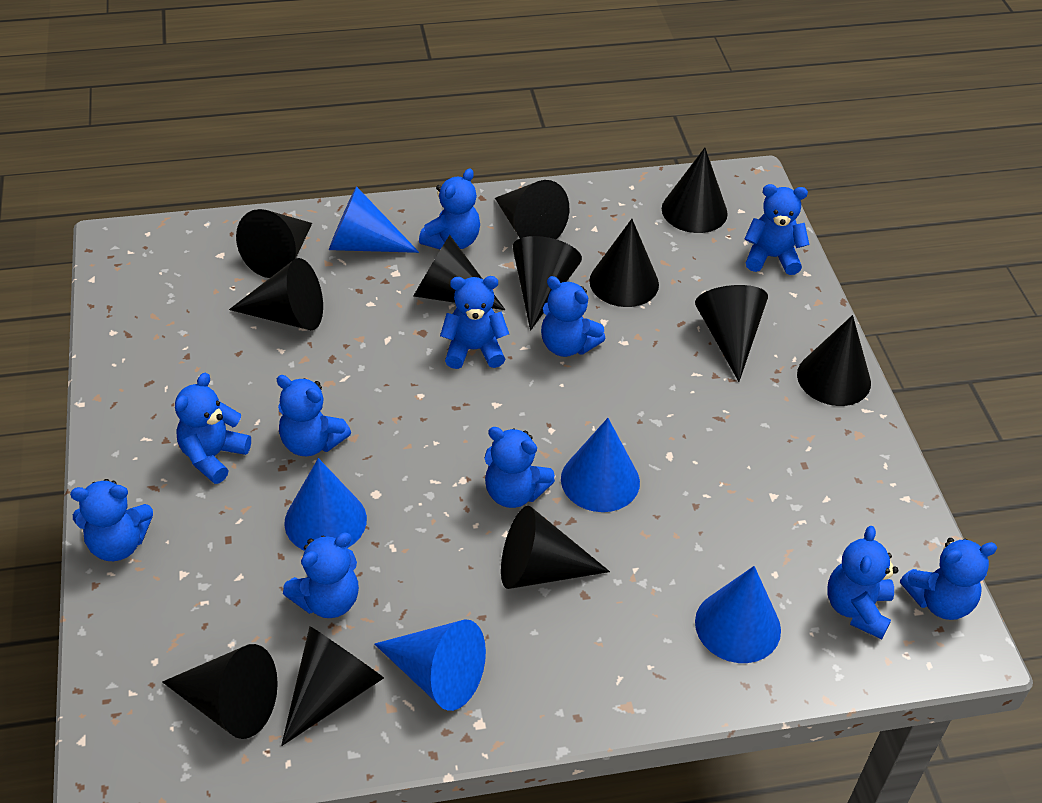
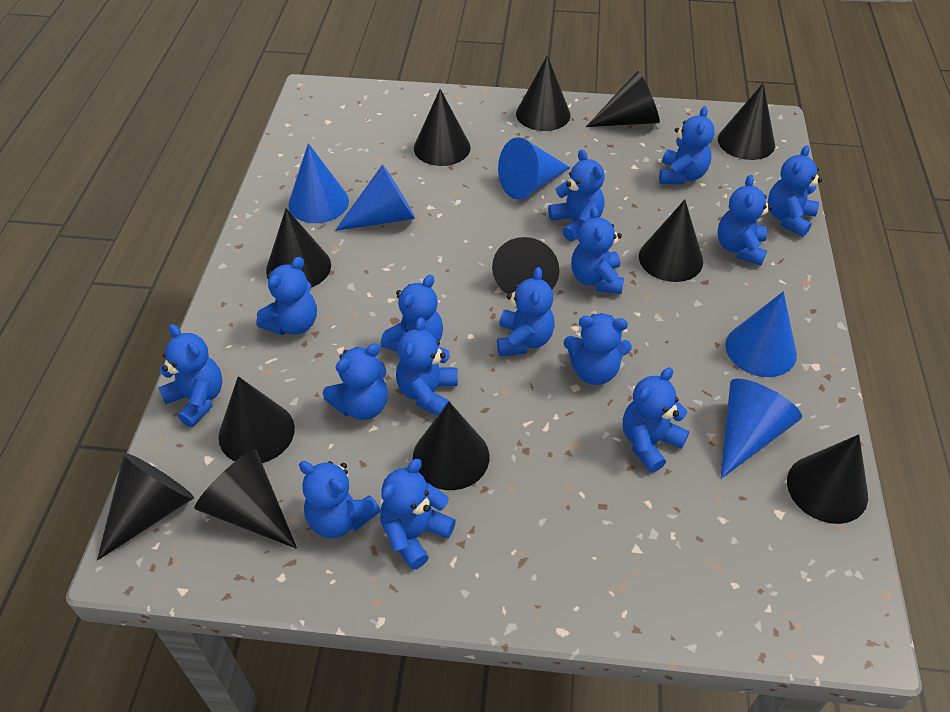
blue teddy bear: [70,479,153,561] [175,373,251,484] [276,375,351,456] [283,533,359,618] [419,169,480,250] [440,276,509,369] [485,427,555,508] [541,276,605,357] [745,184,809,275] [827,526,898,639] [900,538,997,620] = 11 -> [158,324,223,427] [256,257,317,335] [299,461,381,538] [323,343,388,420] [380,459,456,570] [381,275,443,352] [396,317,458,416] [497,267,555,356] [548,150,605,241] [564,313,632,385] [571,206,624,294] [623,367,689,473] [659,106,715,184] [717,175,772,265] [768,145,822,237] = 15

